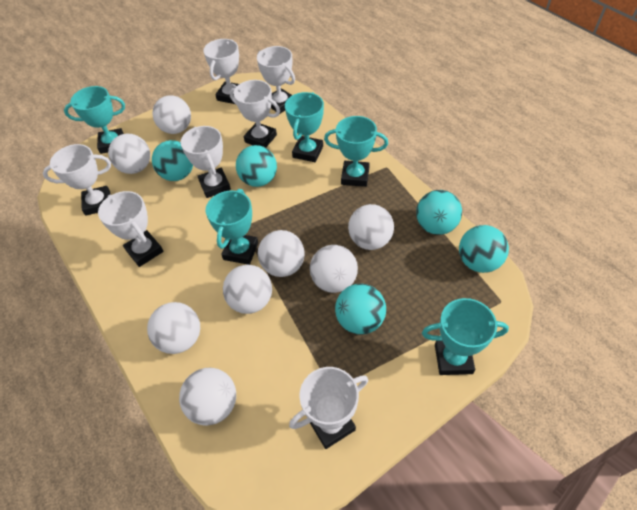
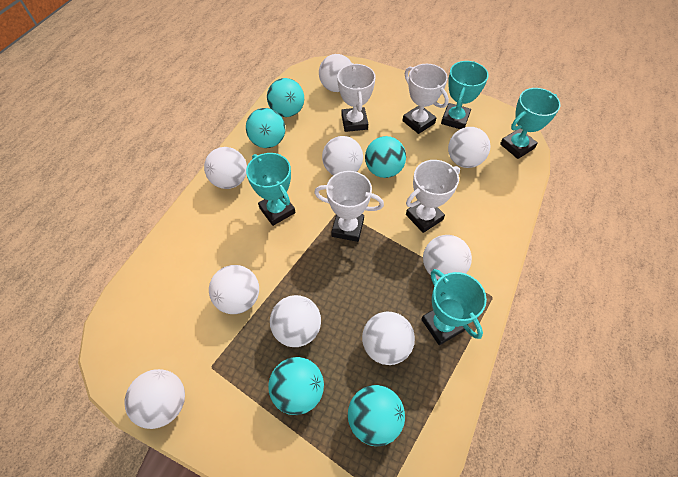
turquoise trophy: [64,86,125,154] [206,189,258,265] [285,92,324,162] [324,116,388,187] [422,298,509,375] = 5 -> [246,153,295,226] [421,269,487,345] [441,61,489,129] [500,88,561,159] = 4
white ball: [108,134,150,174] [147,302,200,354] [152,95,191,134] [179,368,236,426] [223,265,272,314] [258,230,305,277] [310,245,358,293] [348,204,394,250] = 8 -> [124,369,185,429] [204,147,247,189] [209,265,259,314] [270,295,321,347] [319,54,352,92] [322,136,363,175] [362,312,415,365] [423,235,472,280] [448,127,490,168] = 9
white trophy: [43,144,111,216] [98,191,163,267] [181,126,231,198] [203,39,239,104] [230,80,280,148] [257,46,295,114] [289,367,368,449] = 7 -> [314,171,384,242] [337,63,376,132] [402,64,449,134] [406,160,460,233] = 4

